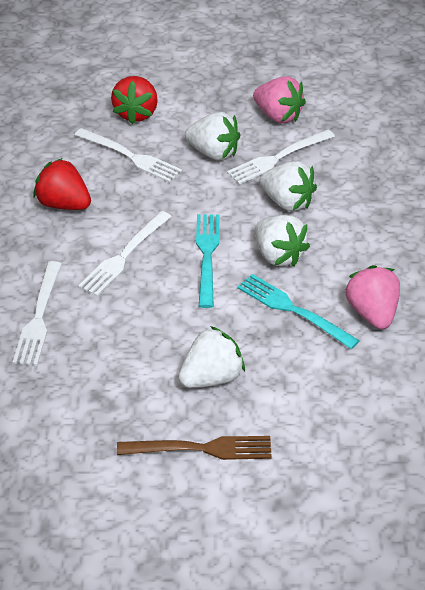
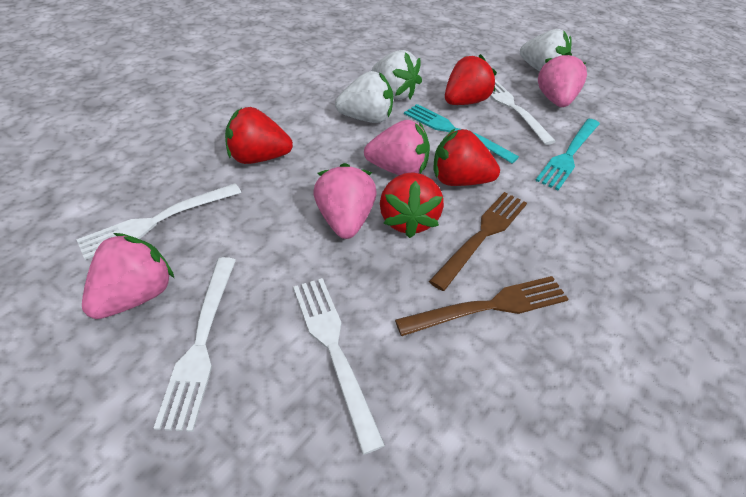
brown fork: [117,436,272,460] = 1 -> [395,276,568,336] [429,192,527,291] = 2
pink strawberry: [253,77,306,123] [345,265,400,329] = 2 -> [82,233,174,319] [314,163,377,239] [364,120,430,175] [538,52,587,107] = 4
red strawberry: [33,158,91,210] [111,76,158,124] = 2 -> [225,107,293,164] [380,172,444,238] [433,129,500,186] [445,54,497,105] = 4
white strawberry: [179,326,245,388] [185,112,240,161] [255,215,310,267] [260,161,317,211] = 4 -> [335,71,393,123] [372,50,422,100] [520,29,572,71] = 3

